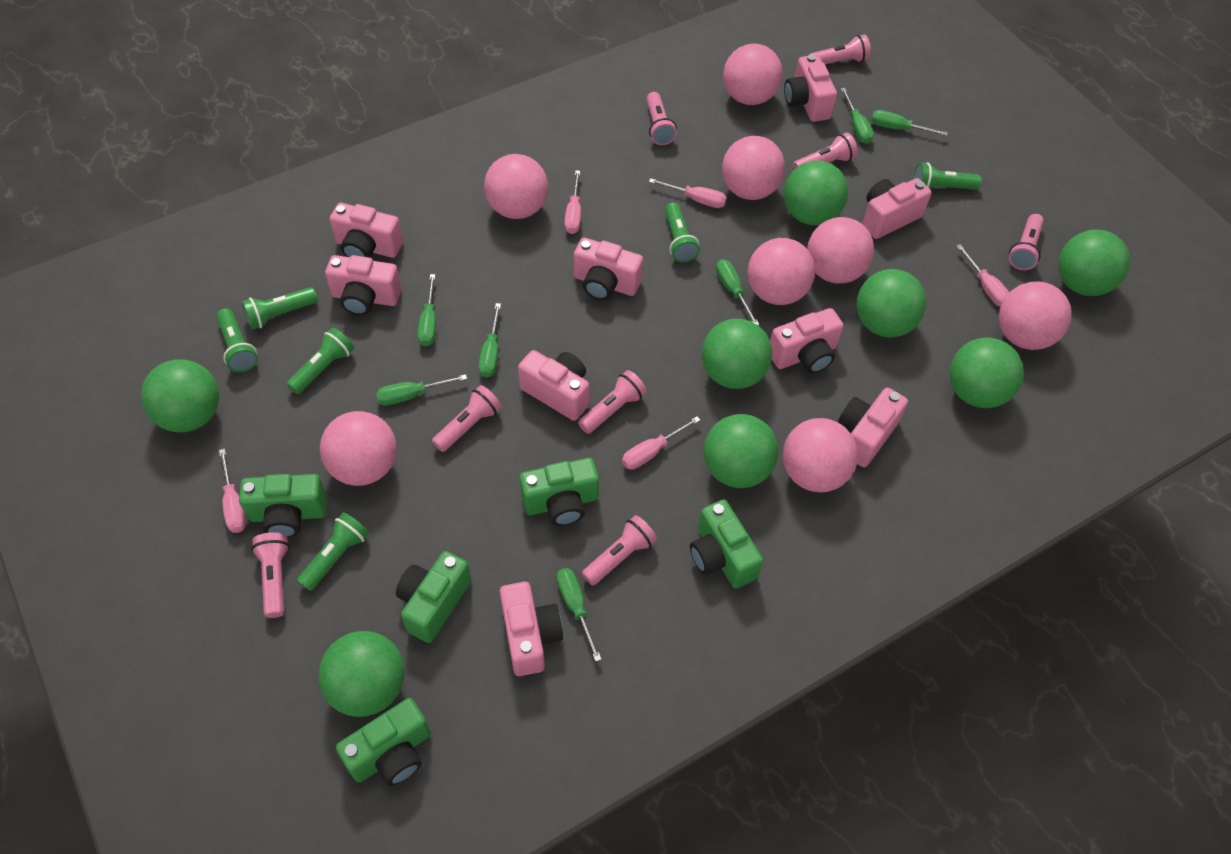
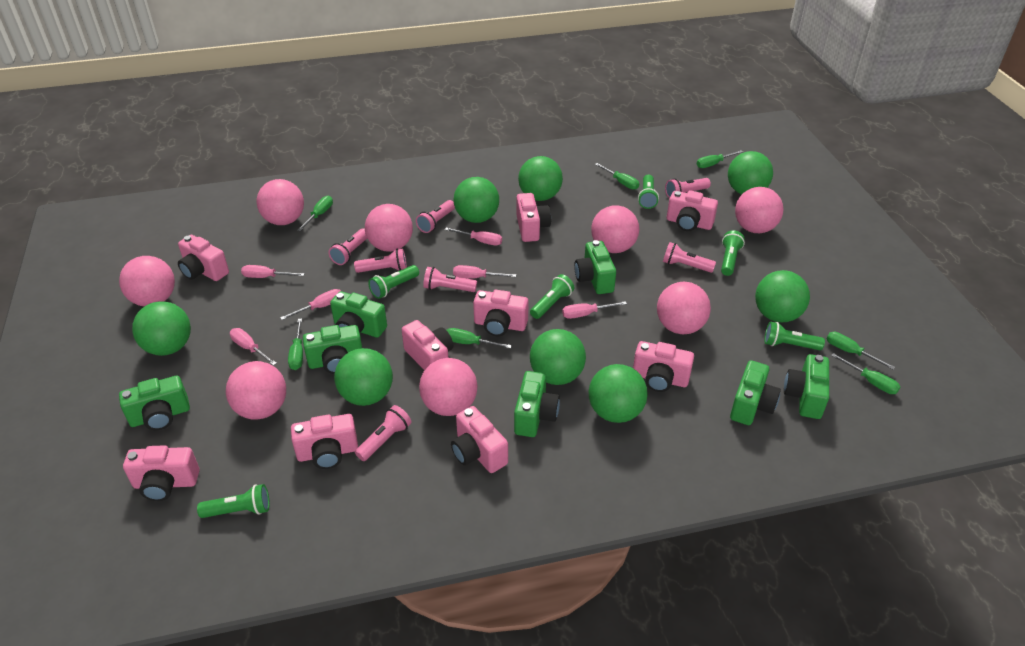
green camera: [239,474,327,538] [336,698,431,786] [396,551,471,643] [519,458,599,526] [690,499,763,589] = 5 -> [119,376,190,430] [303,325,362,374] [330,291,387,338] [514,371,560,437] [574,240,616,294] [730,360,781,425] [784,354,829,419] = 7
pink flashlight: [251,532,289,618] [432,385,501,452] [578,370,647,434] [582,515,657,586] [646,92,677,145] [793,133,858,169] [809,34,871,64] [1009,214,1044,270] = 8 -> [328,228,367,265] [354,249,407,273] [355,405,411,461] [416,200,455,233] [423,267,477,292] [663,242,716,273] [665,178,711,199] = 7
pink screwdriver: [219,449,246,533] [564,170,581,234] [622,416,700,470] [649,178,727,208] [956,244,1009,307] = 5 -> [230,328,277,366] [241,265,305,278] [280,289,341,320] [445,227,502,246] [453,265,516,278] [562,301,627,319] = 6

